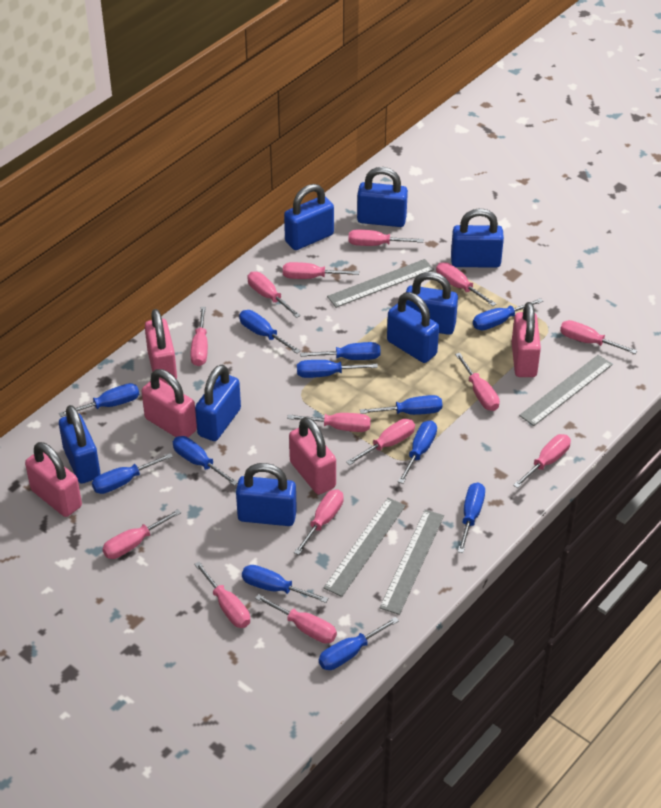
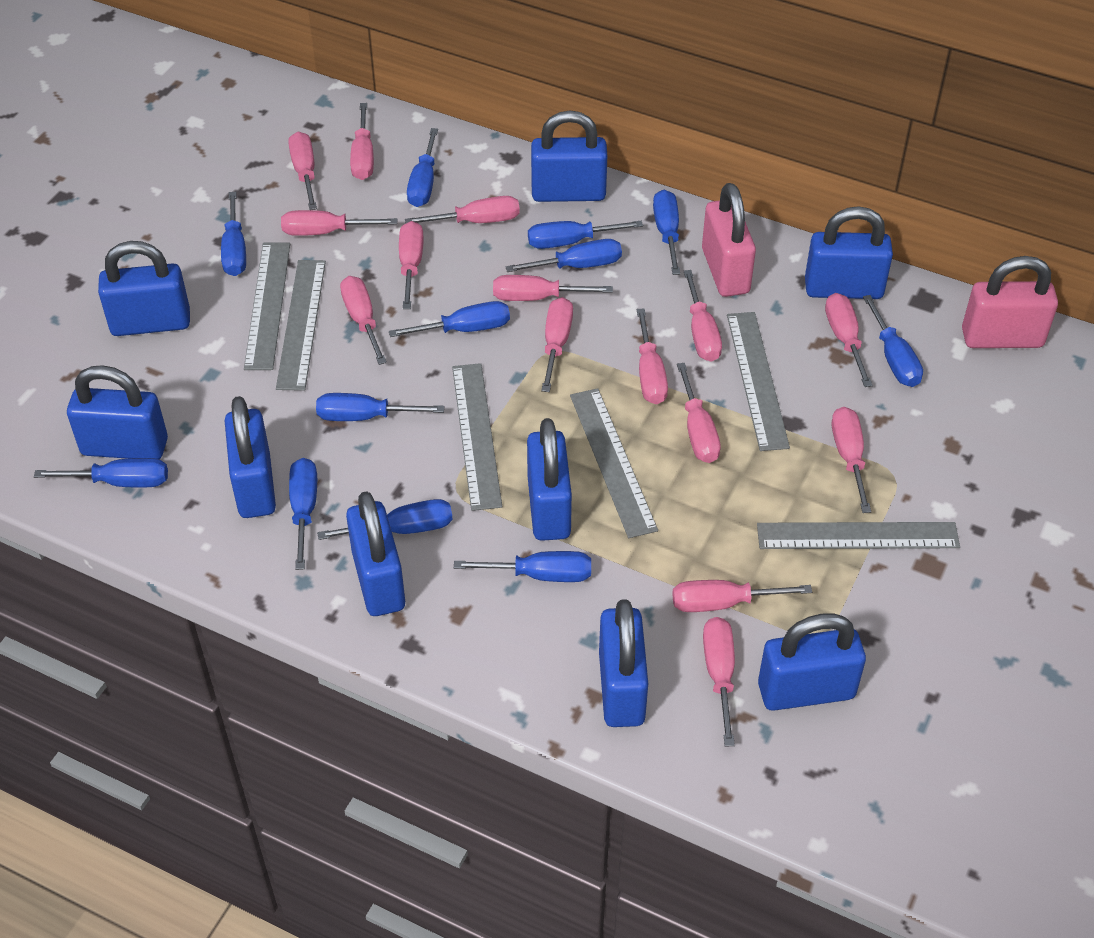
blue padlock: [59,405,101,484] [195,365,241,441] [236,463,297,526] [284,184,334,250] [357,167,408,227] [387,292,439,363] [406,272,458,335] [451,208,504,268] = 8 -> [67,365,168,459] [98,241,190,336] [225,396,276,518] [346,491,405,616] [527,418,572,541] [531,110,607,202] [599,599,648,727] [758,613,866,711] [805,206,893,299] = 9
grey ruler: [324,498,406,597] [327,259,434,308] [380,510,444,615] [519,355,613,426] = 4 -> [244,243,290,370] [276,260,326,391] [452,363,502,511] [570,388,658,538] [727,312,790,451] [757,522,960,549] = 6
pink padlock: [25,442,82,517] [142,369,197,437] [145,309,177,384] [289,417,336,495] [512,302,541,377] = 5 -> [702,183,756,297] [962,256,1058,348] = 2
pink screwdriver: [102,509,181,559] [190,307,208,366] [194,562,250,628] [247,272,301,318] [255,594,337,644] [283,262,359,279] [287,413,371,432] [294,489,344,555] [346,419,415,465] [348,229,423,246] [436,262,496,306] [455,353,500,411] [513,434,571,488] [560,320,637,354] = 14 -> [281,210,397,236] [288,132,317,210] [340,276,387,365] [350,103,374,180] [399,221,424,309] [405,196,520,223] [493,275,613,301] [541,297,573,392] [637,308,668,404] [672,580,812,612] [677,363,721,463] [684,270,722,362] [703,617,735,746] [825,293,873,387] [832,407,871,513] = 15

